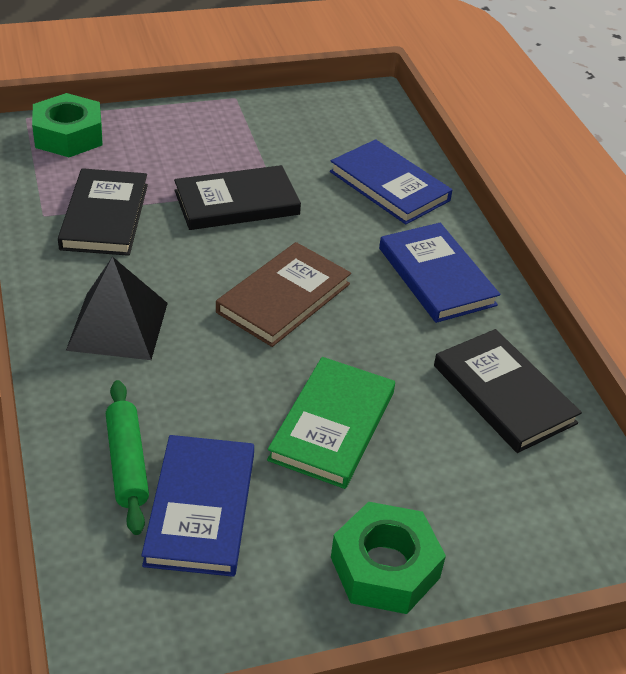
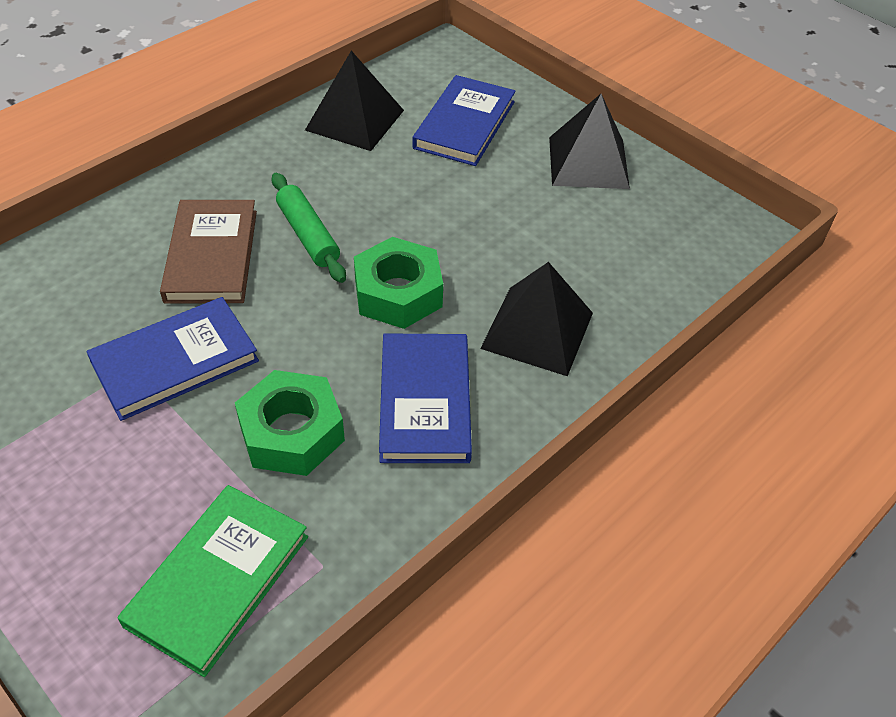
black book: [58,168,148,256] [174,165,301,230] [434,329,582,453] = 3 -> none = 0
black pyramid: [66,257,168,360] = 1 -> [305,51,404,151] [480,262,593,376] [549,94,630,189] = 3

